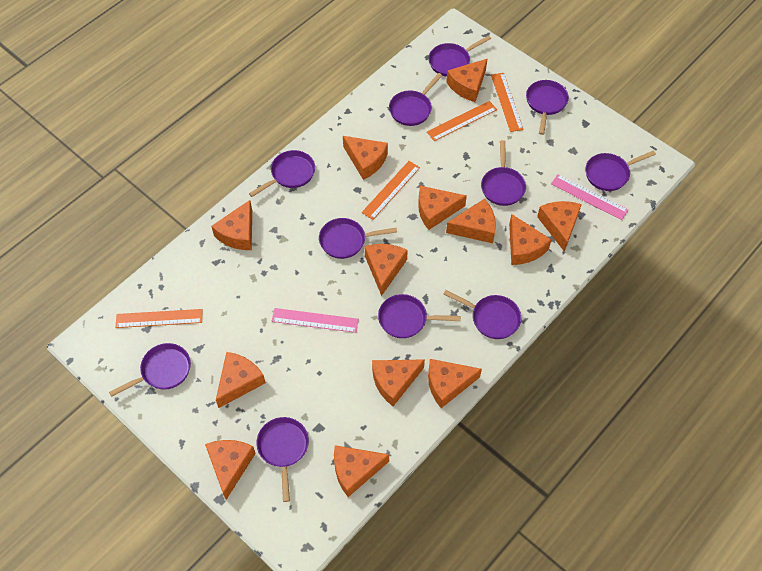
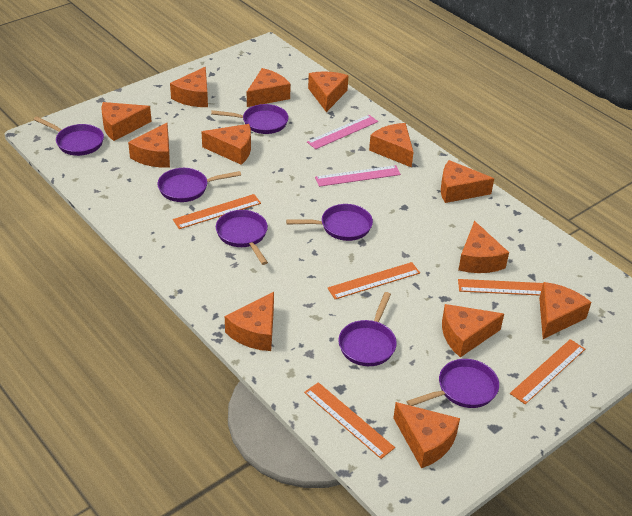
orange ruler: [115,309,203,328] [362,161,420,220] [427,101,497,141] [491,73,524,132] = 4 -> [173,194,261,229] [304,382,395,459] [328,262,420,299] [458,279,543,296] [510,339,585,404] = 5
purple pan: [109,343,191,397] [249,150,315,197] [256,417,309,502] [319,218,397,259] [378,294,461,338] [389,73,442,126] [429,35,491,77] [443,290,521,339] [481,140,526,206] [526,80,569,135] [585,150,656,191] = 11 -> [34,117,104,156] [158,168,241,202] [211,104,289,134] [216,210,268,265] [286,204,373,241] [338,292,397,366] [406,359,499,408] = 7

